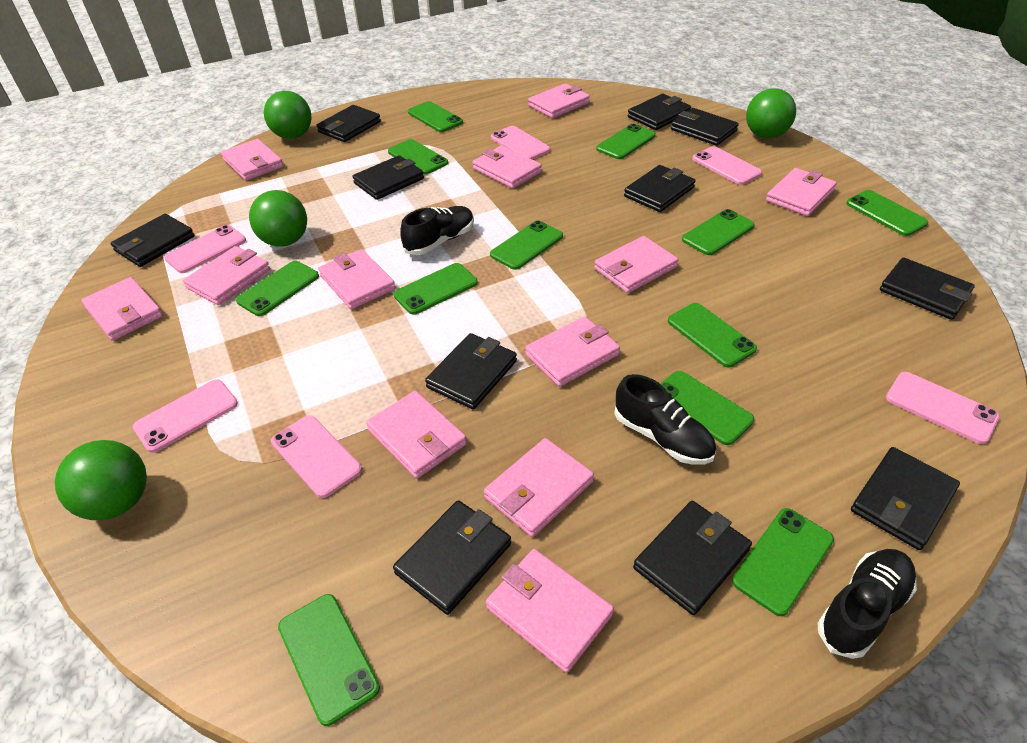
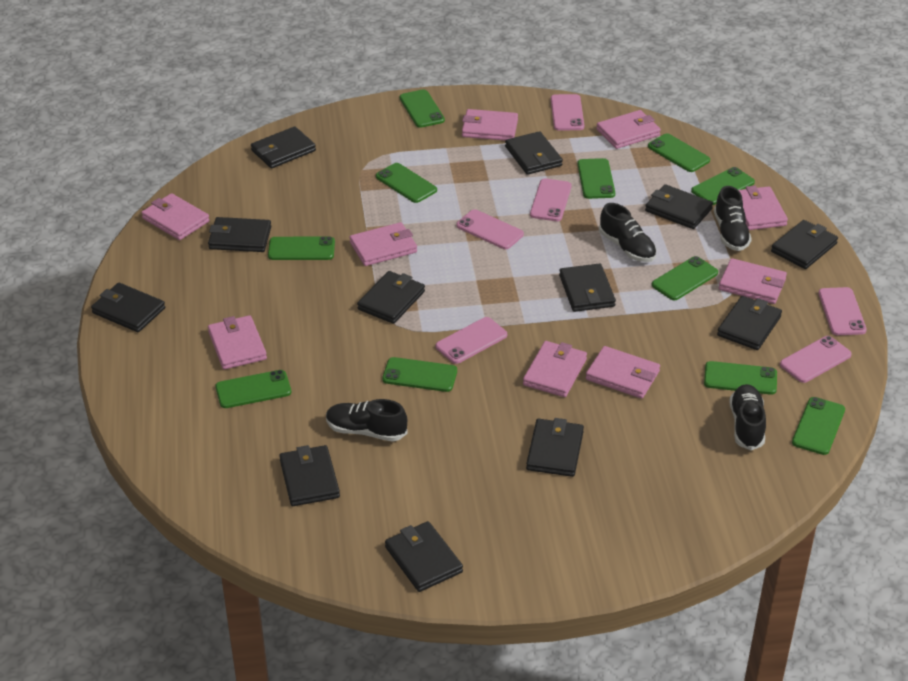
black shoe: [400,206,474,255] [614,374,716,465] [817,549,917,659] = 3 -> [326,399,408,441] [599,203,657,262] [714,186,752,251] [730,384,766,450] = 4
black wallet: [111,214,195,267] [316,105,381,142] [352,155,424,200] [393,500,511,615] [425,333,517,409] [624,165,695,212] [628,94,691,130] [633,501,752,615] [671,108,739,146] [851,447,960,550] [880,258,975,320] = 11 -> [91,283,165,332] [208,217,272,252] [251,126,316,169] [279,445,340,506] [357,271,425,324] [385,521,463,592] [505,131,563,175] [526,418,584,477] [559,263,616,312] [645,184,713,229] [717,296,782,350] [771,220,838,269] = 12
green ball: [55,440,147,520] [249,190,307,247] [264,91,312,139] [746,88,796,138] = 4 -> none = 0
green phone: [236,261,319,316] [278,594,380,726] [388,139,448,175] [394,263,478,315] [408,101,463,132] [490,221,563,270] [596,124,656,159] [661,371,754,445] [668,303,757,367] [682,209,754,255] [732,508,834,616] [846,190,928,236] = 12 -> [215,370,291,408] [268,236,335,260] [376,163,437,203] [382,357,457,392] [400,89,445,128] [577,158,615,199] [648,133,710,172] [652,256,718,300] [691,167,755,205] [704,361,777,395] [792,397,845,455] = 11
pink wallet: [81,277,163,341] [183,246,270,305] [221,139,283,181] [318,249,396,309] [366,391,467,478] [472,145,542,189] [484,438,594,537] [486,549,614,673] [525,316,620,387] [528,83,590,118] [594,236,678,293] [766,168,837,216] = 12 -> [141,193,210,240] [208,315,267,369] [350,222,417,266] [462,109,518,140] [523,341,587,397] [586,346,660,399] [596,110,661,149] [719,258,787,304] [739,186,788,230] = 9

